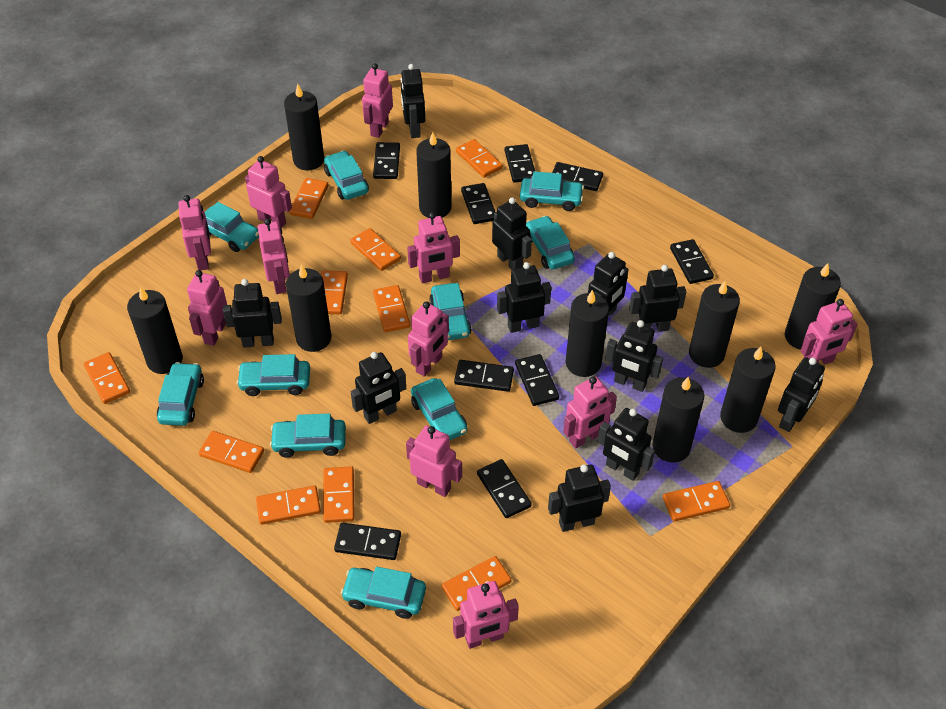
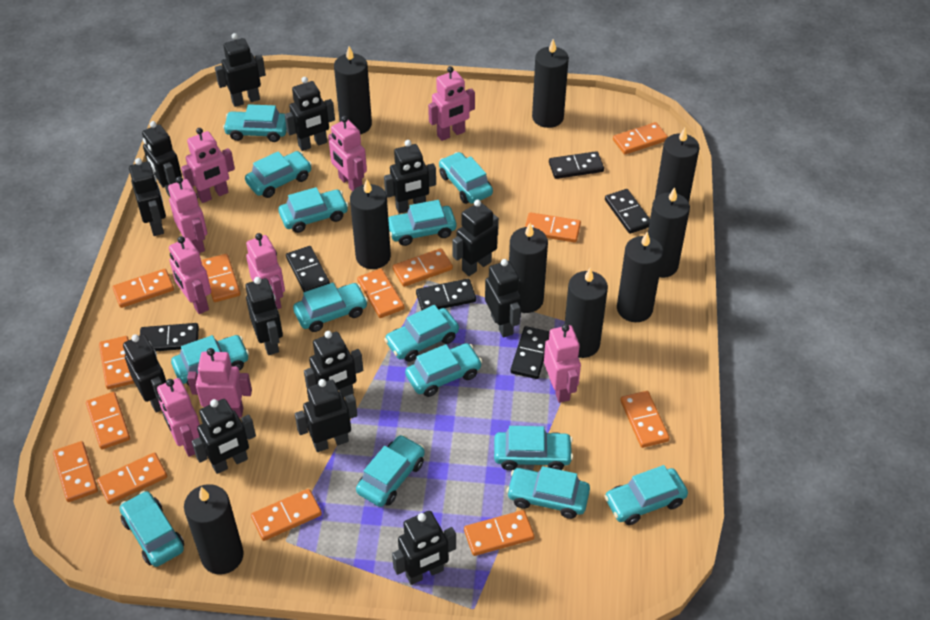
black domino: [334,523,401,560] [373,142,400,179] [454,360,514,392] [461,183,495,224] [477,459,532,518] [505,144,535,183] [515,354,559,406] [552,162,603,191] [670,239,714,284] = 9 -> [140,323,199,351] [286,246,330,292] [416,279,476,311] [510,326,550,379] [549,151,604,179] [605,189,650,234] = 6
black robot: [223,279,282,348] [351,352,406,424] [401,64,425,138] [492,197,532,270] [497,262,551,333] [548,464,611,532] [588,252,629,316] [597,408,655,481] [605,320,663,392] [629,265,686,332] [778,357,825,432] = 11 -> [123,334,166,413] [129,158,166,236] [142,121,182,198] [192,399,256,474] [215,33,266,107] [245,277,283,355] [285,77,335,151] [295,379,357,452] [304,331,363,397] [384,140,436,214] [392,511,456,585] [452,200,499,276] [485,259,522,338] = 13
orange domino: [84,352,130,404] [199,431,264,473] [256,485,321,525] [289,178,329,219] [321,270,348,314] [323,466,355,523] [350,228,401,271] [373,285,410,332] [442,556,511,611] [456,139,503,178] [663,481,730,522] = 11 -> [53,441,98,502] [86,392,130,449] [97,452,167,504] [99,336,134,389] [112,269,174,308] [201,254,241,302] [251,489,322,541] [357,268,404,318] [392,248,453,287] [464,510,534,556] [525,212,581,242] [613,122,668,154] [620,391,670,448] = 13
pink robot: [179,195,211,270] [187,270,227,346] [245,156,292,228] [258,218,290,294] [362,63,393,138] [406,425,462,497] [407,212,460,284] [408,301,449,377] [453,581,519,649] [563,376,617,449] [801,299,858,364] = 11 -> [157,378,200,457] [168,177,207,253] [169,236,211,314] [181,128,235,203] [187,348,252,418] [246,233,285,309] [328,116,367,191] [428,66,475,141] [544,324,581,403] = 9
turquoise car: [157,362,204,426] [205,202,259,252] [236,354,310,396] [270,413,346,458] [324,151,369,200] [341,567,426,619] [411,378,467,441] [429,283,472,340] [520,171,584,211] [525,216,575,269] = 10 -> [120,491,184,567] [171,335,249,386] [223,104,287,142] [245,151,312,198] [278,187,349,233] [293,283,368,332] [356,435,425,507] [384,305,459,362] [388,200,456,246] [405,343,482,397] [439,152,493,204] [494,426,573,470] [506,466,590,519] [604,465,688,525] = 14

